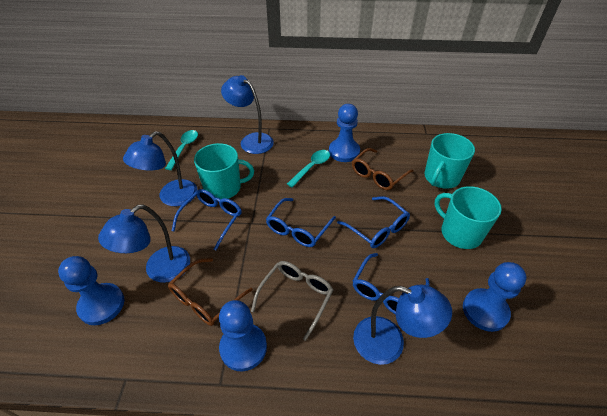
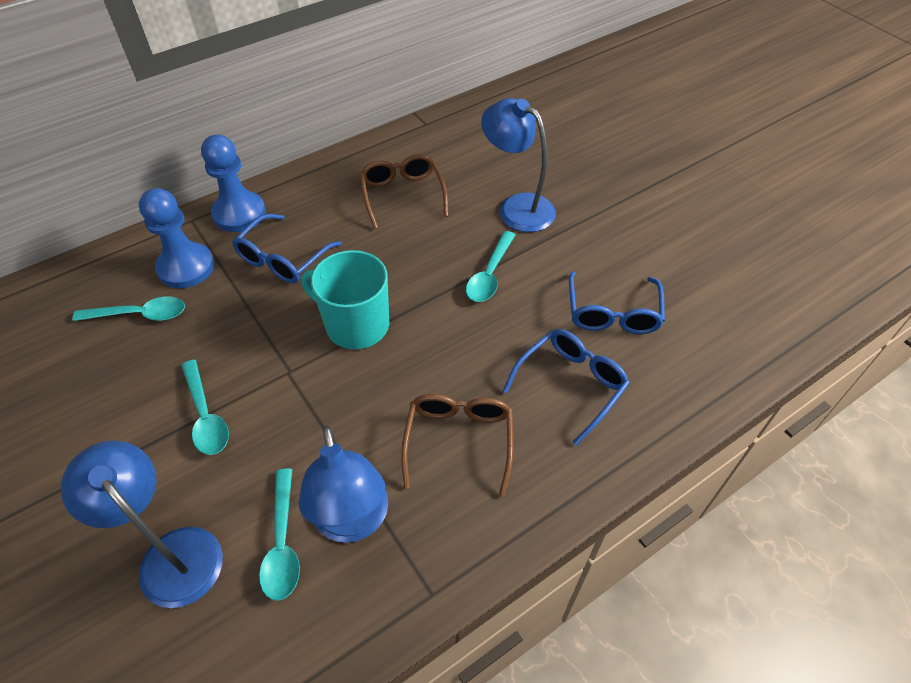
blue glasses: [172,189,242,250] [266,198,336,247] [337,196,410,248] [353,253,429,314] = 4 -> [232,214,342,283] [503,329,630,446] [569,271,665,334] = 3
blue lamp: [98,204,190,283] [123,131,197,206] [221,75,274,154] [353,284,452,365] = 4 -> [61,441,223,608] [298,426,388,543] [481,98,556,232] = 3
blue pawn: [58,256,124,325] [219,300,267,371] [329,104,360,162] [463,262,526,332] = 4 -> [139,188,215,288] [201,135,266,232] = 2
grey glasses: [251,261,333,341] = 1 -> none = 0
turquoise mug: [194,143,254,199] [424,133,475,189] [434,186,502,249] = 3 -> [302,250,389,349] = 1
turquoise spoon: [165,130,198,170] [287,150,330,187] = 2 -> [72,296,185,321] [181,360,229,455] [259,469,300,601] [466,231,515,302] = 4

